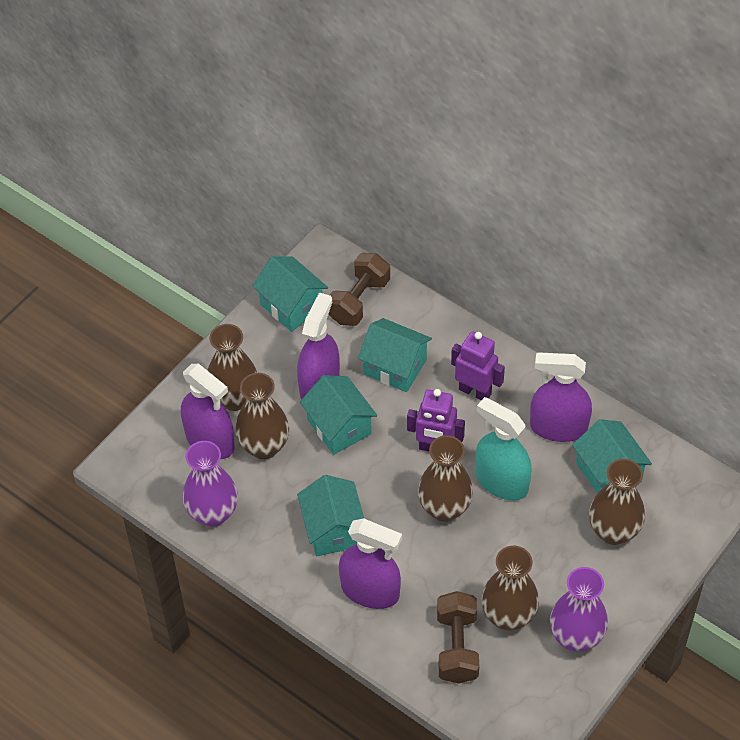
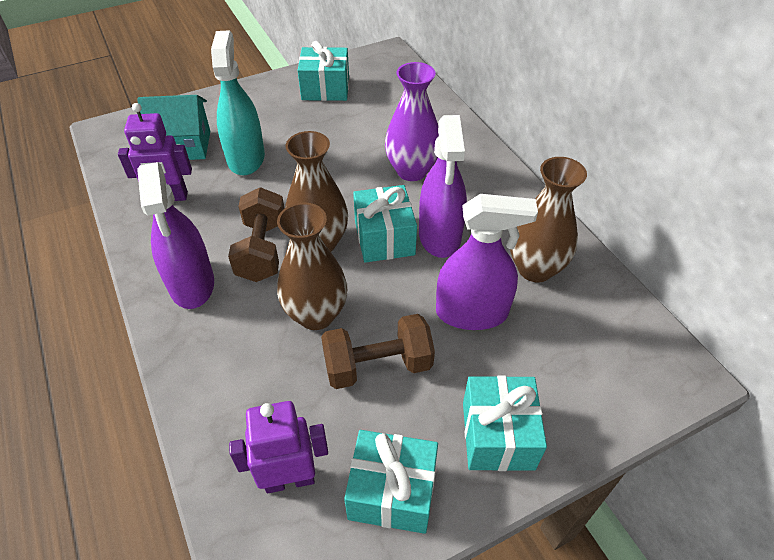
brown vase: [207,324,257,411] [235,373,289,459] [418,435,473,522] [481,546,539,631] [589,459,645,545] = 5 -> [277,202,347,330] [285,131,348,252] [510,157,587,282] = 3
purple spray bottle: [181,363,235,459] [297,292,340,400] [339,519,402,609] [530,352,592,442] = 4 -> [137,162,214,309] [419,115,467,258] [436,194,538,330] = 3
purple vase: [183,441,238,527] [550,567,608,652] = 2 -> [385,62,439,181] = 1
turquoise gift: none = 0 -> [298,41,349,101] [344,430,438,534] [353,185,417,263] [463,376,547,471] = 4
turquoise house: [252,256,328,332] [297,475,364,556] [300,375,377,455] [358,318,432,392] [572,419,652,493] = 5 -> [137,95,210,160] = 1

